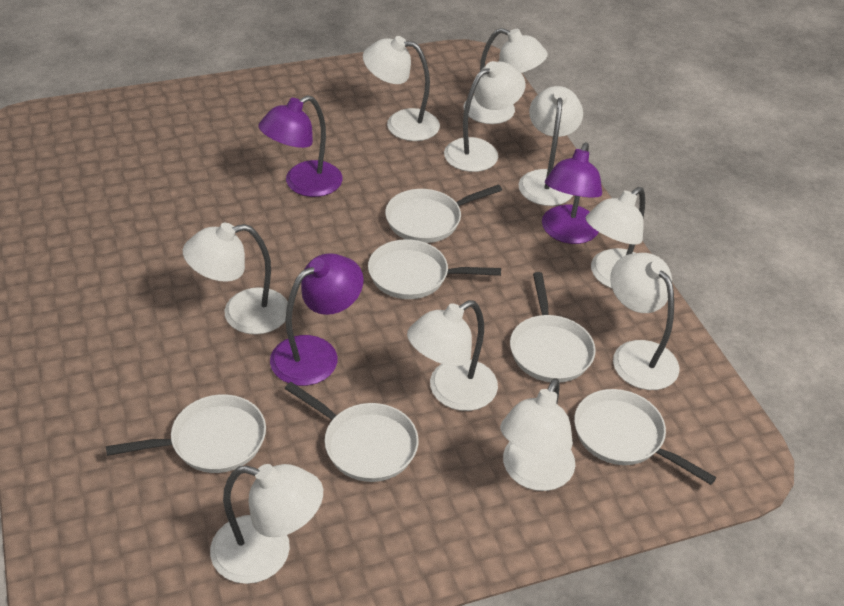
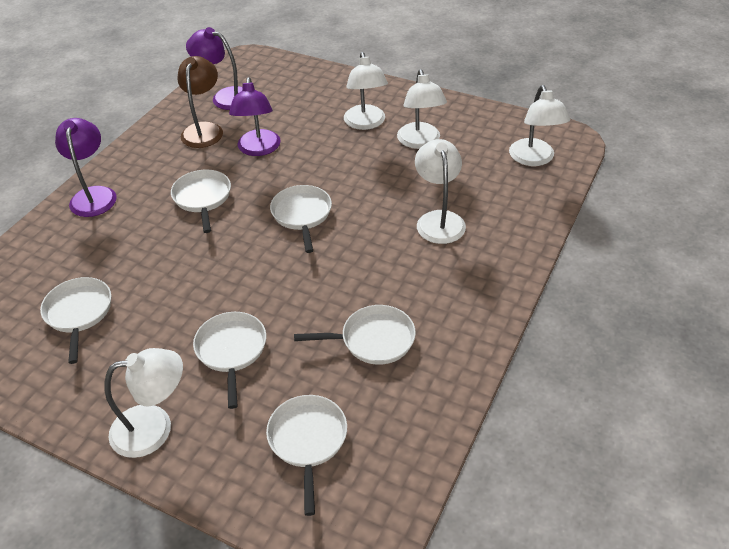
brown lamp: none = 0 -> [177,56,223,148] = 1
white lamp: [183,223,288,334] [210,464,323,584] [363,36,440,141] [407,300,498,411] [444,61,525,172] [464,28,548,124] [500,378,575,491] [518,86,583,206] [586,187,645,288] [610,253,679,390] = 10 -> [104,348,183,458] [344,52,388,130] [397,69,447,149] [415,139,466,244] [509,85,570,166] = 5

